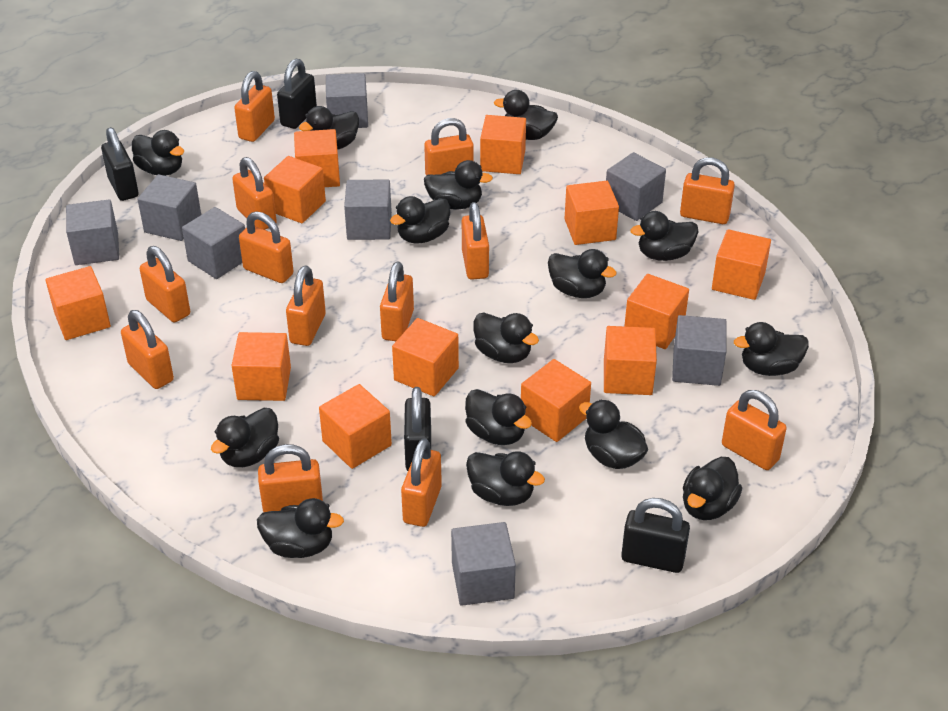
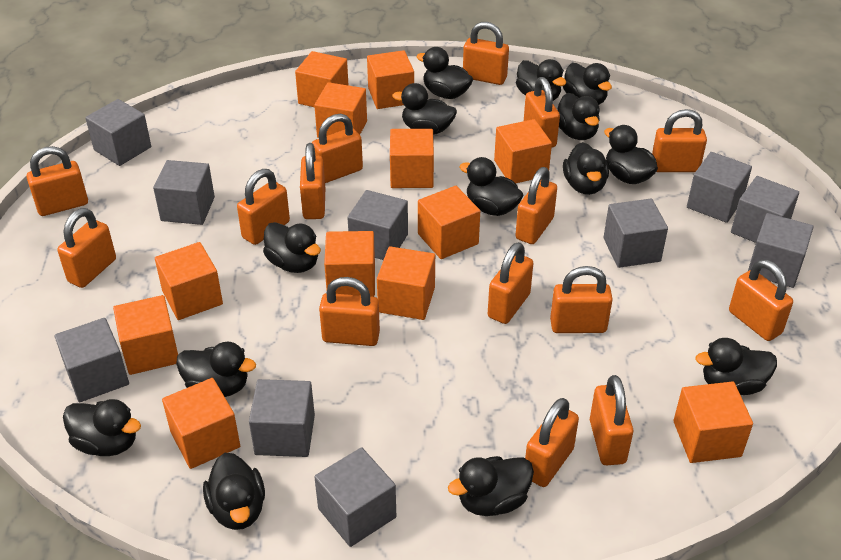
black duck: [132,130,184,176] [211,408,279,467] [257,498,344,558] [299,106,359,150] [390,196,450,244] [424,160,493,209] [465,389,532,445] [466,451,545,506] [473,313,539,363] [494,90,558,140] [548,249,617,298] [579,400,648,469] [630,211,698,261] [683,457,742,520] [734,322,809,376] = 15 -> [63,399,141,456] [176,342,256,397] [203,453,265,530] [263,222,321,273] [392,83,457,135] [416,47,473,99] [448,456,534,516] [460,157,523,216] [516,59,566,101] [557,93,600,140] [563,63,612,105] [563,142,609,195] [604,125,658,184] [696,338,777,395] = 14
black padlock: [101,127,138,201] [277,59,317,129] [404,387,431,471] [621,498,690,573] = 4 -> none = 0
grey cube: [66,199,119,265] [137,174,201,241] [182,207,245,279] [326,73,368,128] [344,180,392,240] [451,522,516,606] [606,152,666,221] [672,315,727,386] = 8 -> [54,318,129,402] [85,99,151,166] [153,160,215,225] [249,379,315,457] [314,447,396,547] [347,190,408,260] [603,199,668,268] [687,152,752,223] [731,176,799,243] [748,213,814,288] = 10
orange padlock: [121,310,174,389] [140,246,190,322] [232,157,277,230] [234,71,275,142] [239,212,294,283] [258,444,323,512] [286,265,326,346] [380,261,414,341] [401,438,442,527] [424,118,474,176] [462,202,489,280] [680,157,735,224] [722,390,787,470] = 13 -> [27,146,88,216] [57,208,116,288] [237,169,290,245] [300,143,325,219] [312,114,363,183] [319,277,380,346] [463,22,509,85] [488,242,533,324] [515,167,557,244] [524,77,560,148] [525,398,579,487] [550,266,613,333] [590,375,633,465] [652,109,707,172] [729,259,793,341] = 15

